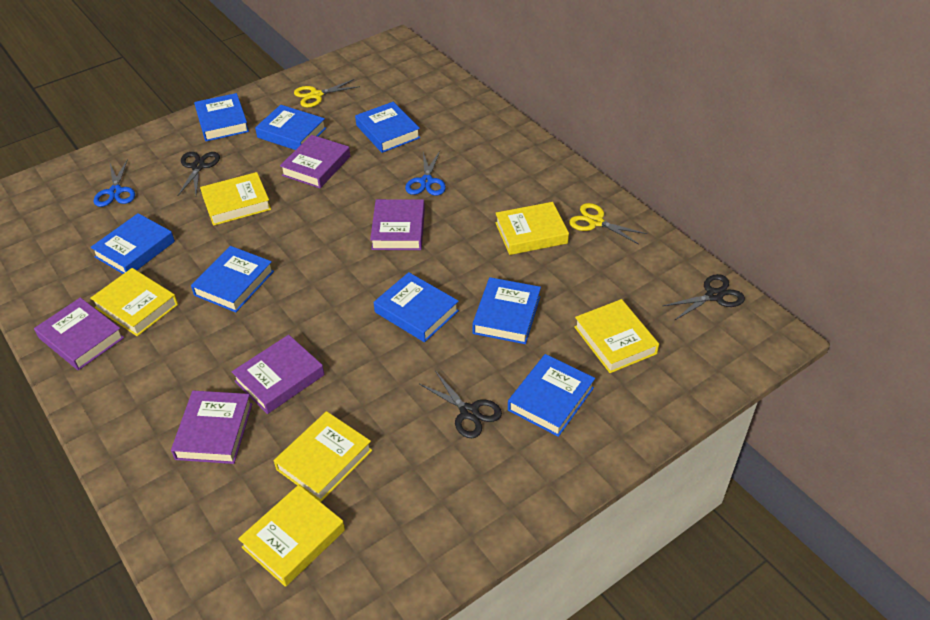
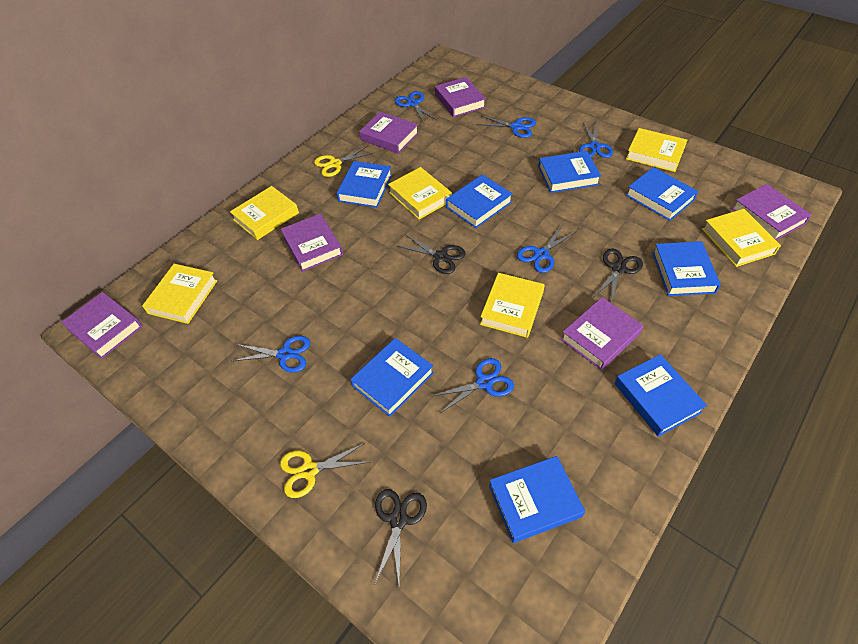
blue scissors: [94,159,135,207] [405,151,446,195] = 2 -> [232,336,310,373] [395,91,436,123] [432,358,514,413] [477,116,536,138] [517,225,575,273] [579,121,613,158] = 6
purple book: [34,297,124,370] [171,391,252,464] [232,335,325,414] [280,135,350,188] [370,199,425,250] = 5 -> [61,292,142,359] [280,214,343,272] [359,112,419,154] [435,77,486,117] [561,297,643,370] [732,184,812,240] = 6

